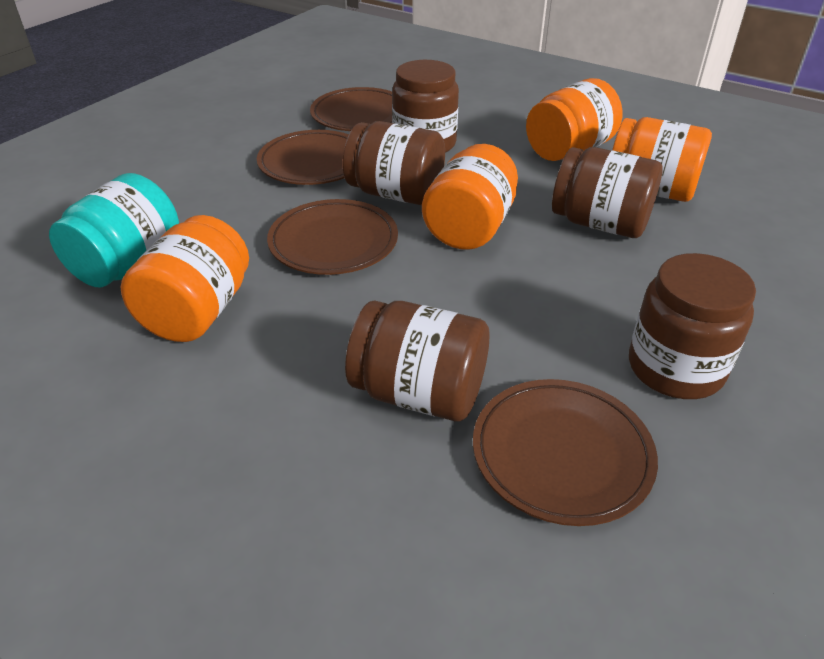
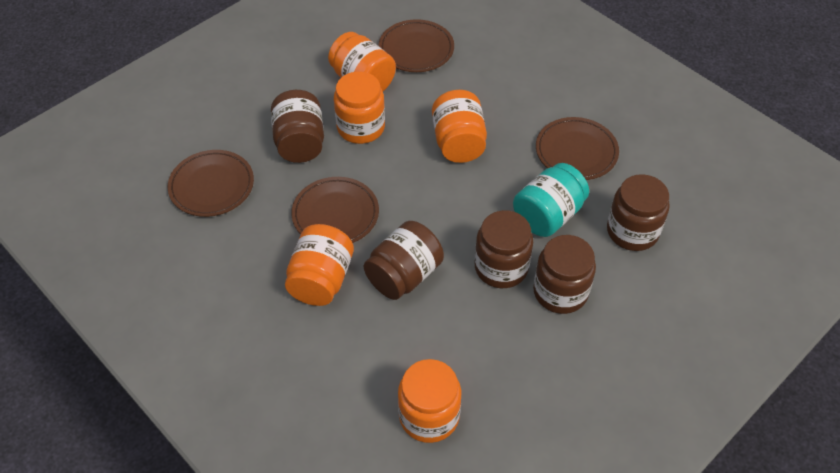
orange jar: [120,215,249,342] [422,144,518,250] [526,78,622,161] [612,117,712,202] = 4 -> [285,224,354,306] [328,32,396,91] [334,71,385,144] [398,359,461,443] [432,90,487,163] = 5

